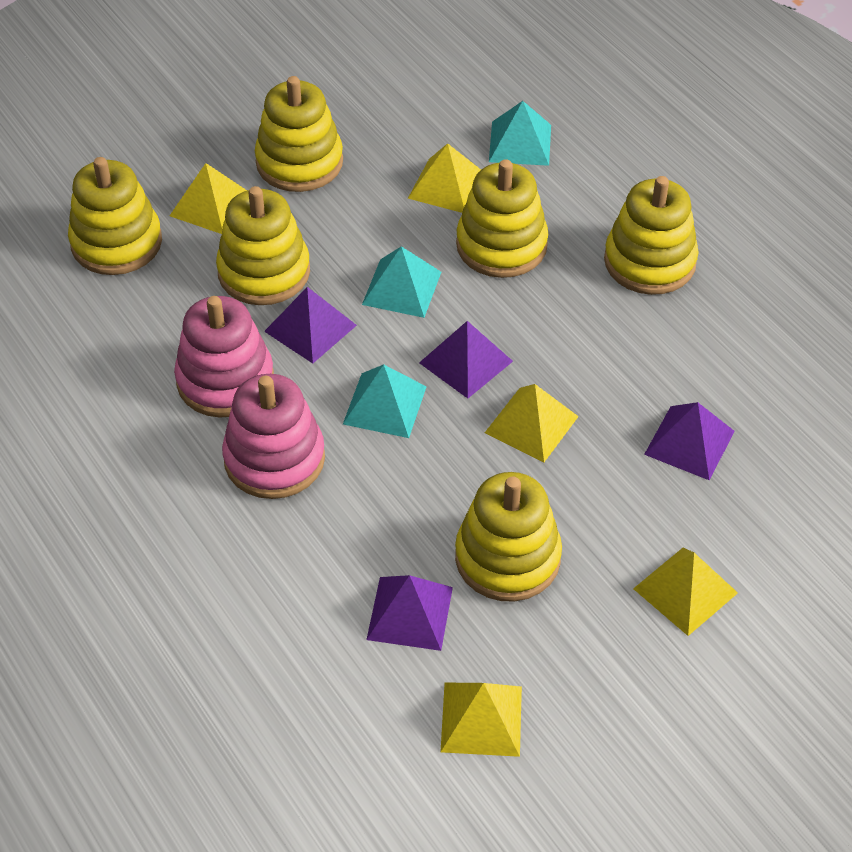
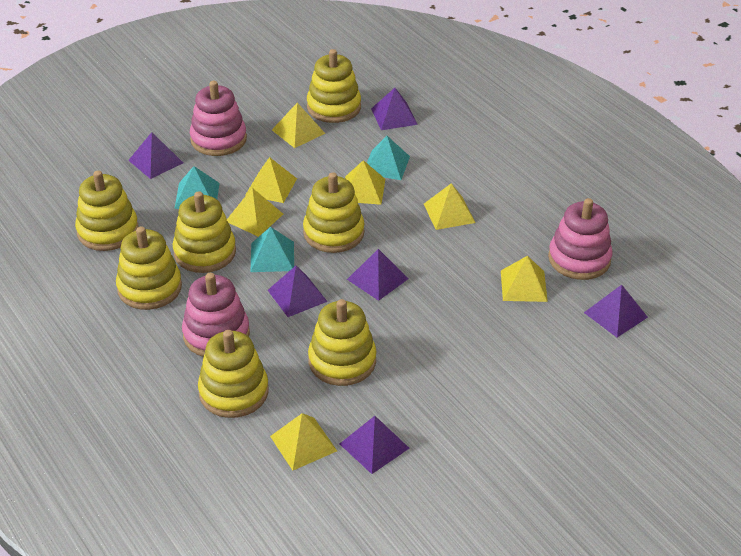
pink stacking toy: [174,296,274,418] [222,374,325,499] = 2 -> [182,273,250,357] [190,81,247,156] [548,198,613,280] = 3
purple pyramid: [264,287,357,363] [366,575,453,651] [419,321,513,399] [644,402,735,480] = 4 -> [128,132,183,179] [268,266,328,317] [340,416,409,474] [347,249,409,301] [371,88,418,130] [584,285,648,338] = 6
yellow pyramid: [170,163,247,234] [408,143,481,213] [440,683,522,757] [485,384,579,462] [633,548,738,636] = 5 -> [227,188,283,237] [246,157,297,203] [270,413,337,470] [272,103,325,148] [345,160,385,205] [424,183,476,230] [501,256,548,302] = 7
yellow stacking toy: [68,157,162,275] [216,186,310,305] [255,76,343,192] [455,472,562,602] [456,159,548,278] [604,176,699,295] = 6 -> [75,170,138,251] [116,226,182,310] [172,191,236,273] [198,330,269,418] [303,172,365,253] [307,49,361,123] [308,299,377,386] = 7

